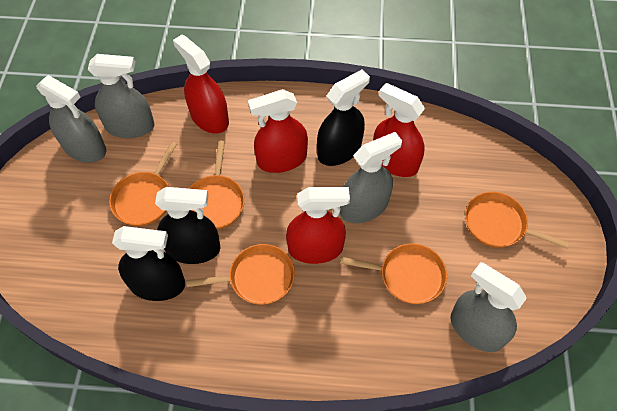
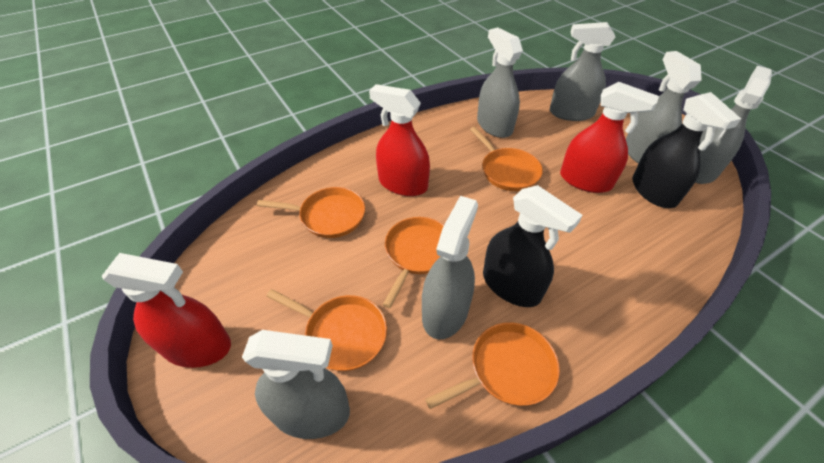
black spray bottle: [112,226,185,301] [155,187,220,264] [317,70,370,166] = 3 -> [483,185,583,307] [632,92,741,208] = 2
grey spray bottle: [36,75,106,163] [88,54,154,138] [340,132,402,223] [450,262,527,352] = 4 -> [242,330,350,439] [422,196,478,339] [477,27,523,138] [550,22,615,121] [626,51,702,164] [695,66,772,184] = 6
red spray bottle: [173,35,229,134] [248,89,308,173] [286,187,350,264] [373,83,425,177] = 4 -> [102,253,231,368] [369,84,430,196] [560,82,659,193] = 3

